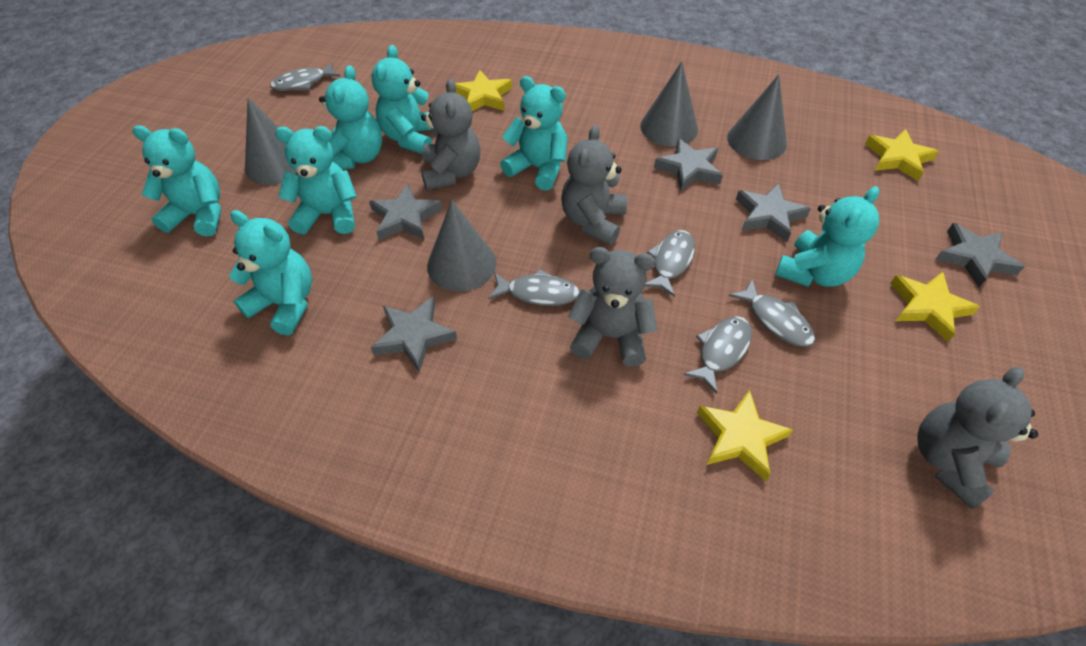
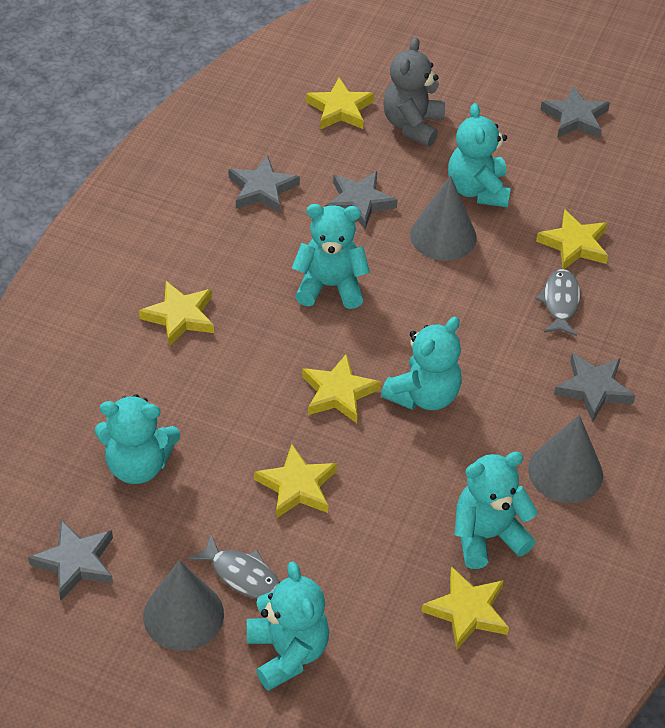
grey cone: [245,98,296,185] [427,200,497,292] [640,61,698,146] [727,74,787,160] = 4 -> [143,560,224,651] [410,176,477,261] [528,415,603,503] = 3
grey fish: [270,63,340,91] [488,269,580,306] [645,230,695,297] [683,316,752,394] [729,280,815,347] = 5 -> [189,534,280,599] [535,269,581,336] = 2
grey teddy bear: [421,79,480,190] [561,125,627,245] [568,247,657,367] [917,367,1038,509] = 4 -> [383,37,445,147] = 1
turquoise teddy bear: [132,125,221,236] [229,210,312,335] [275,126,357,235] [319,65,382,169] [371,45,432,154] [500,76,568,191] [775,186,879,287] = 7 -> [95,394,180,484] [247,561,329,691] [292,204,370,309] [381,317,462,410] [448,103,511,207] [455,451,538,569] = 6
yellow star: [455,70,512,111] [697,390,793,481] [865,129,939,181] [890,272,980,342] = 4 -> [139,281,214,346] [254,444,337,518] [302,353,381,423] [306,78,374,129] [421,566,509,650] [536,209,608,269] = 6

